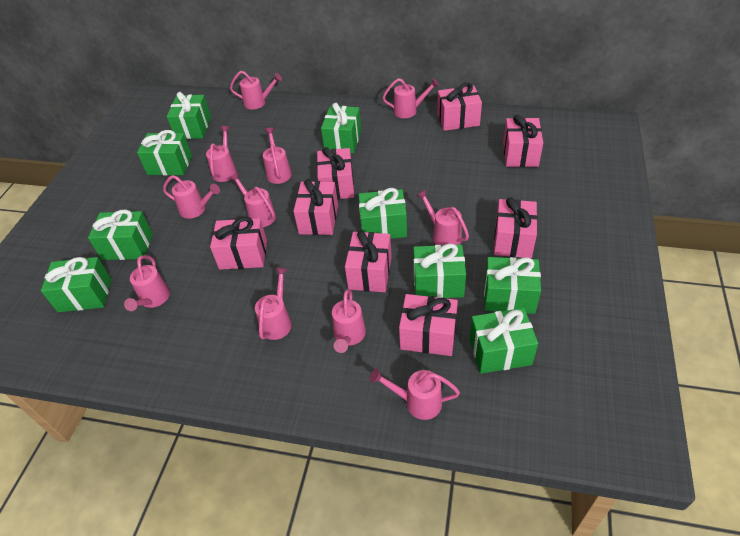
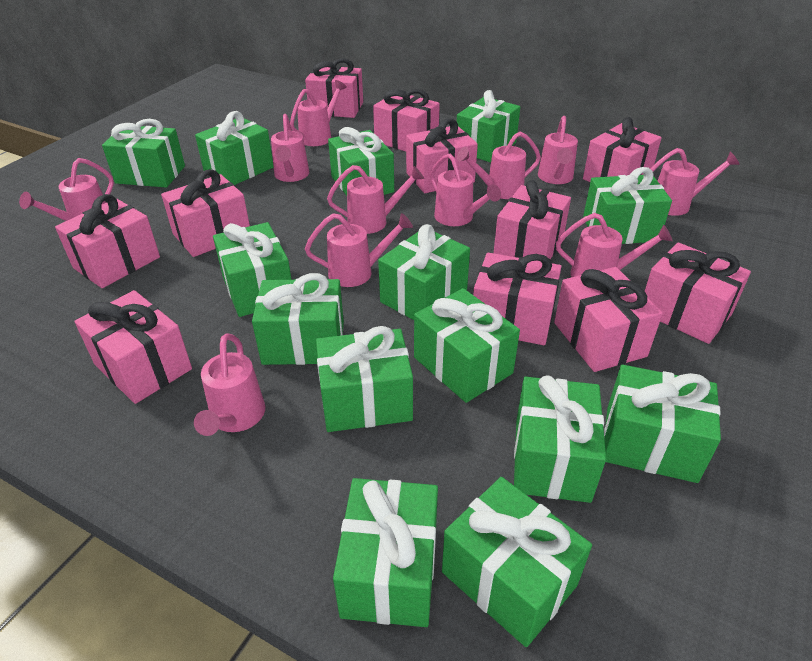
green gift: [41,257,111,312] [88,210,153,260] [137,130,192,175] [167,92,211,139] [321,103,361,153] [359,188,407,239] [413,244,466,298] [469,308,538,374] [484,257,541,314] = 9 -> [102,119,185,188] [195,111,274,185] [213,222,292,317] [252,273,344,365] [316,326,413,432] [328,127,394,196] [333,478,438,627] [378,224,470,320] [414,288,520,403] [442,477,592,647] [457,90,520,163] [514,375,606,503] [583,167,672,244] [604,365,721,483] = 14
pink gift: [210,217,267,270] [293,179,338,235] [317,147,354,200] [345,231,392,292] [399,294,458,356] [437,83,482,131] [494,198,538,258] [503,115,543,167] = 8 -> [55,194,160,288] [74,290,192,404] [161,169,250,257] [305,58,363,118] [373,89,440,151] [406,119,478,193] [473,253,561,345] [494,180,571,261] [554,267,663,372] [583,117,662,182] [645,243,751,344] = 11

